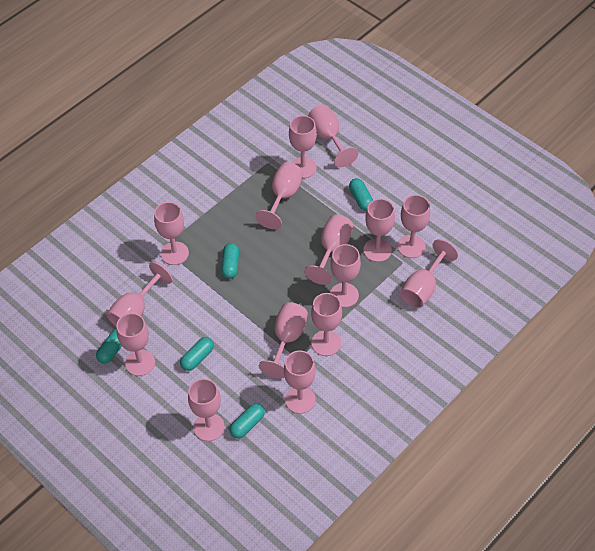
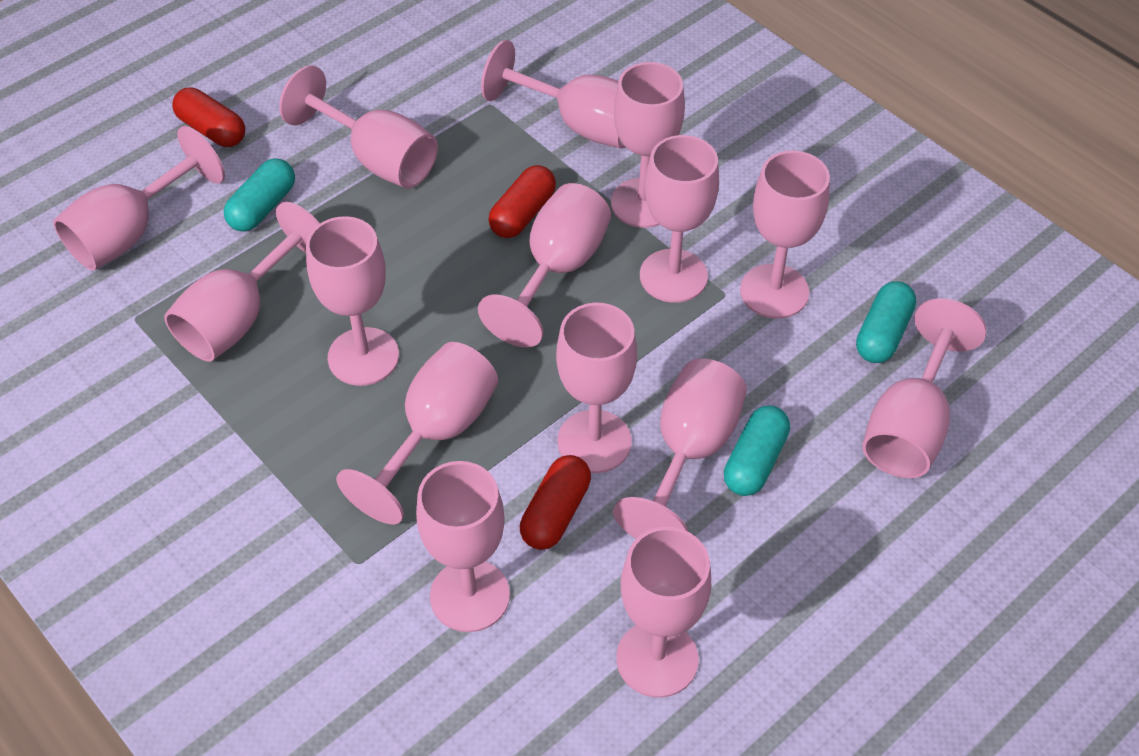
red capsule: none = 0 -> [172,87,245,147] [488,165,556,238] [520,455,591,550] = 3
turquoise capsule: [96,329,122,364] [180,337,214,371] [221,243,239,279] [229,403,265,439] [349,178,373,211] = 5 -> [224,158,295,232] [724,406,790,496] [856,281,916,363] = 3

